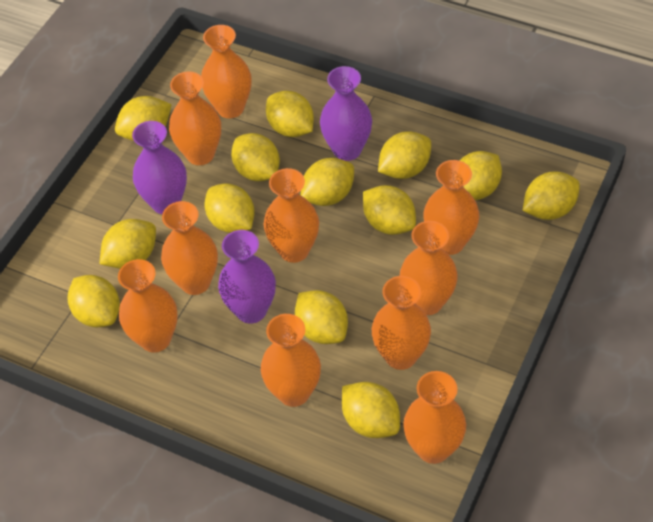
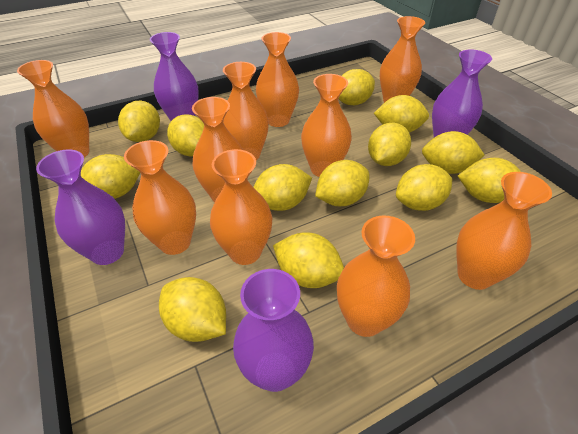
purple vase: [132,121,187,214] [218,230,276,324] [320,66,372,161] = 3 -> [36,149,125,265] [150,32,199,121] [233,269,314,392] [432,49,492,137] = 4

